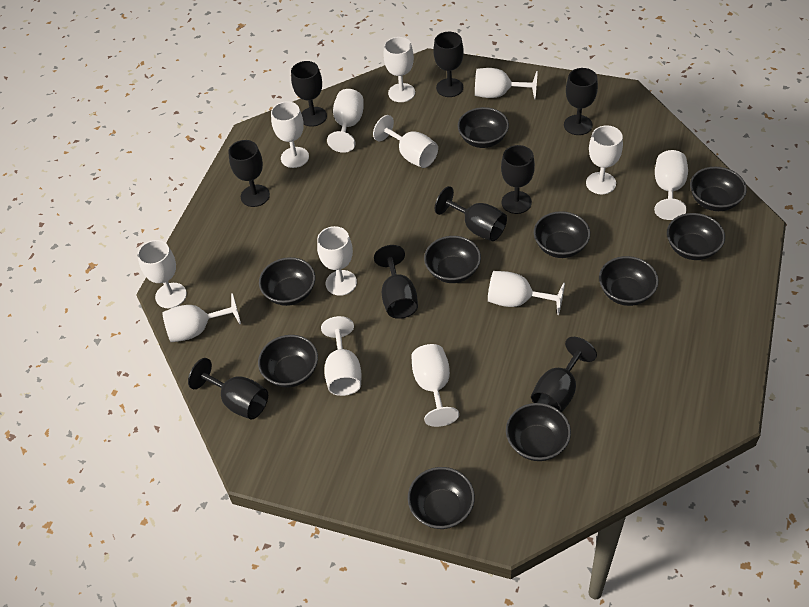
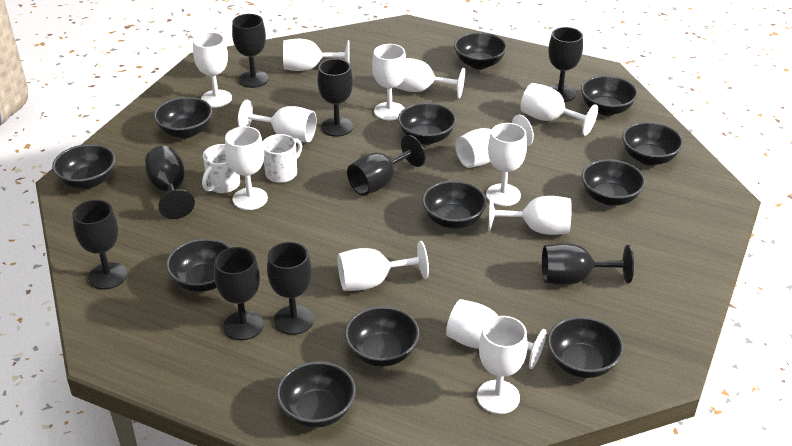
black bowl: [258,335,318,388] [259,257,315,306] [408,467,475,529] [424,236,481,283] [458,107,509,148] [506,403,571,461] [534,211,590,258] [599,256,659,306] [667,213,725,260] [690,167,747,211] = 10 -> [52,144,115,189] [154,97,212,138] [166,238,231,292] [276,361,356,428] [345,306,420,367] [398,103,456,145] [422,181,487,229] [454,32,507,69] [547,317,624,378] [581,76,638,116] [582,159,645,206] [622,122,683,165] = 12
white mug: none = 0 -> [202,144,240,193] [263,134,302,183] = 2

